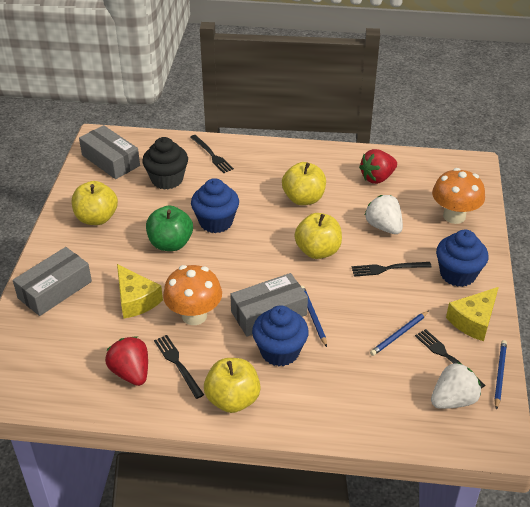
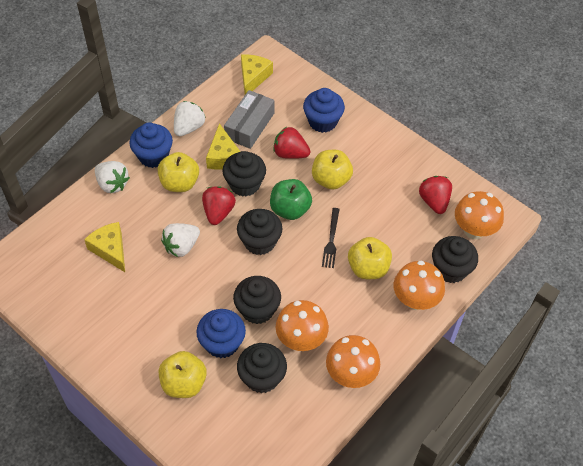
black cupcake: [142,137,188,190] = 1 -> [222,151,266,197] [233,276,281,324] [237,209,283,255] [237,343,287,393] [432,236,478,283] = 5
black fork: [154,335,204,399] [190,135,234,173] [352,262,432,277] [415,329,485,389] = 4 -> [322,208,340,268] = 1
blue pencil: [301,286,327,347] [370,311,429,356] [494,340,507,410] = 3 -> none = 0
grey box: [13,247,92,316] [79,125,140,179] [230,273,308,337] = 3 -> [224,90,274,149] = 1
orange mushroom: [163,265,222,325] [432,168,485,224] = 2 -> [276,300,329,351] [326,335,380,388] [394,261,445,310] [455,191,504,239] = 4
red strawberry: [105,337,148,386] [359,149,397,184] = 2 -> [202,186,236,225] [273,127,310,159] [419,176,452,214] = 3
white strawberry: [365,195,403,234] [431,362,481,409] = 2 -> [95,161,130,193] [161,223,200,257] [174,101,206,136] = 3
yellow cheese: [117,264,163,318] [446,287,499,341] = 2 -> [84,222,125,272] [206,123,240,170] [241,55,273,95] = 3

